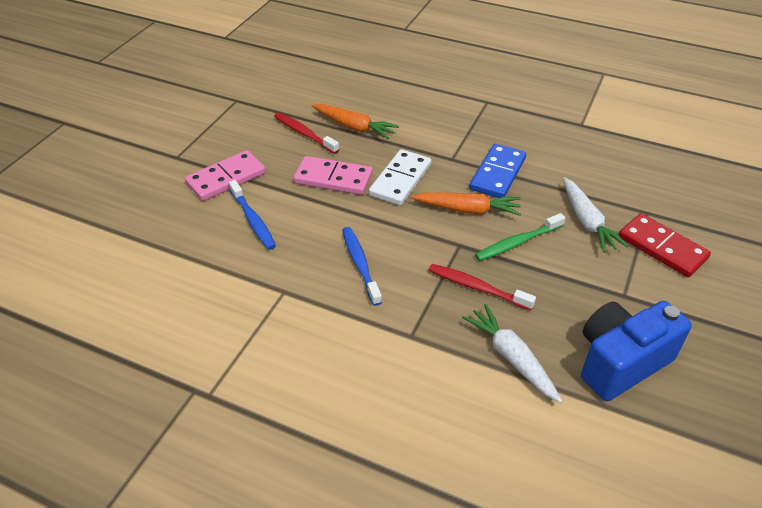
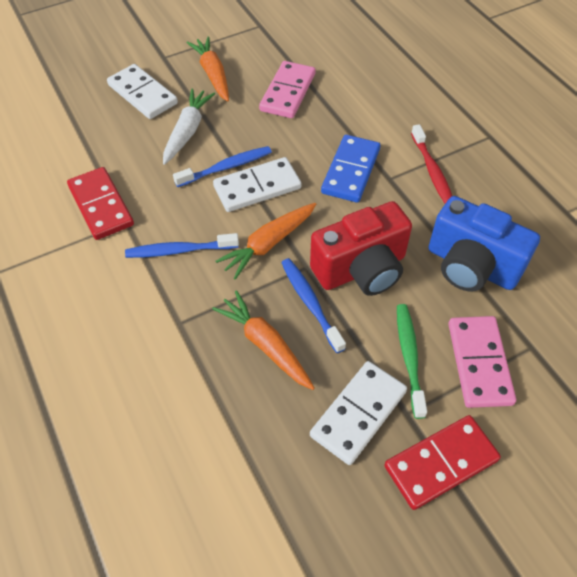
blue toothbrush: [229,180,276,250] [342,227,382,306] = 2 -> [125,233,239,258] [173,146,272,187] [281,258,346,353] = 3
orange carrot: [311,104,399,139] [411,193,521,216] = 2 -> [187,36,229,102] [212,290,315,390] [216,203,316,280] = 3
red camera: none = 0 -> [310,201,412,296] = 1
red domino: [619,213,711,277] = 1 -> [67,167,134,240] [384,415,501,510] = 2
red toothbrush: [274,112,339,154] [429,264,536,310] = 2 -> [411,124,452,204] = 1
white carrot: [462,304,562,403] [563,177,628,253] = 2 -> [163,88,215,165] = 1
white domino: [369,149,431,206] = 1 -> [107,64,178,119] [213,157,301,212] [310,361,407,465] = 3

